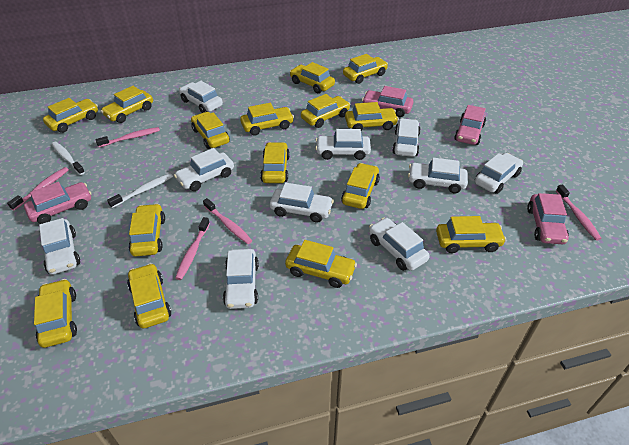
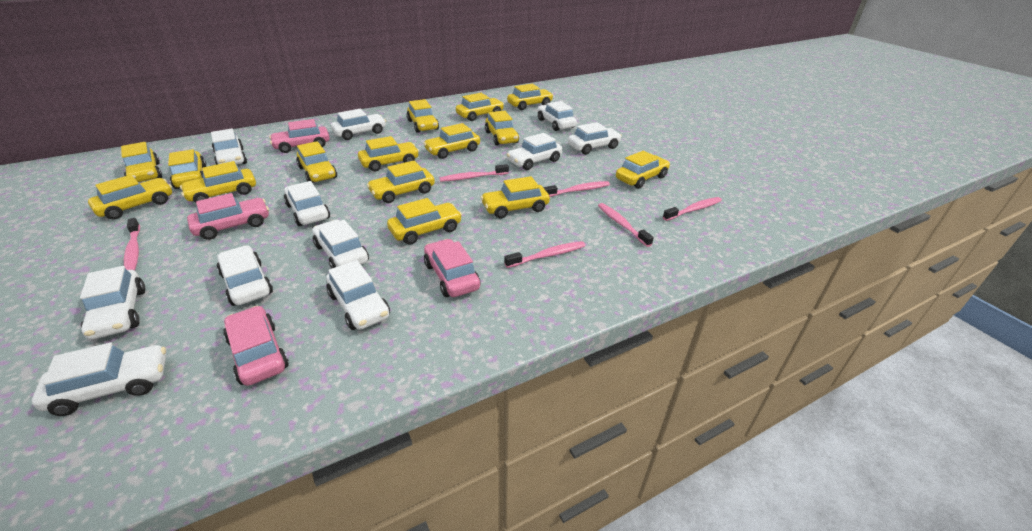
pink toothbrush: [7,167,69,211] [95,127,160,147] [175,217,210,280] [203,198,252,244] [556,185,602,240] = 5 -> [124,218,140,270] [439,164,509,182] [504,241,585,268] [543,181,610,197] [598,203,654,247] [663,197,722,221] = 6
white car: [39,218,80,275] [174,148,234,191] [179,81,223,113] [223,249,259,309] [270,183,334,223] [315,129,371,160] [369,217,430,271] [392,118,421,157] [408,158,468,193] [475,153,523,194] = 10 -> [32,343,166,416] [80,266,145,339] [211,129,247,165] [217,245,273,306] [284,181,330,226] [312,220,369,269] [326,260,390,330] [331,109,386,140] [507,133,563,170] [537,101,577,131] [568,122,622,154] = 11
white toothbrush: [52,142,85,175] [107,173,173,208] = 2 -> none = 0

